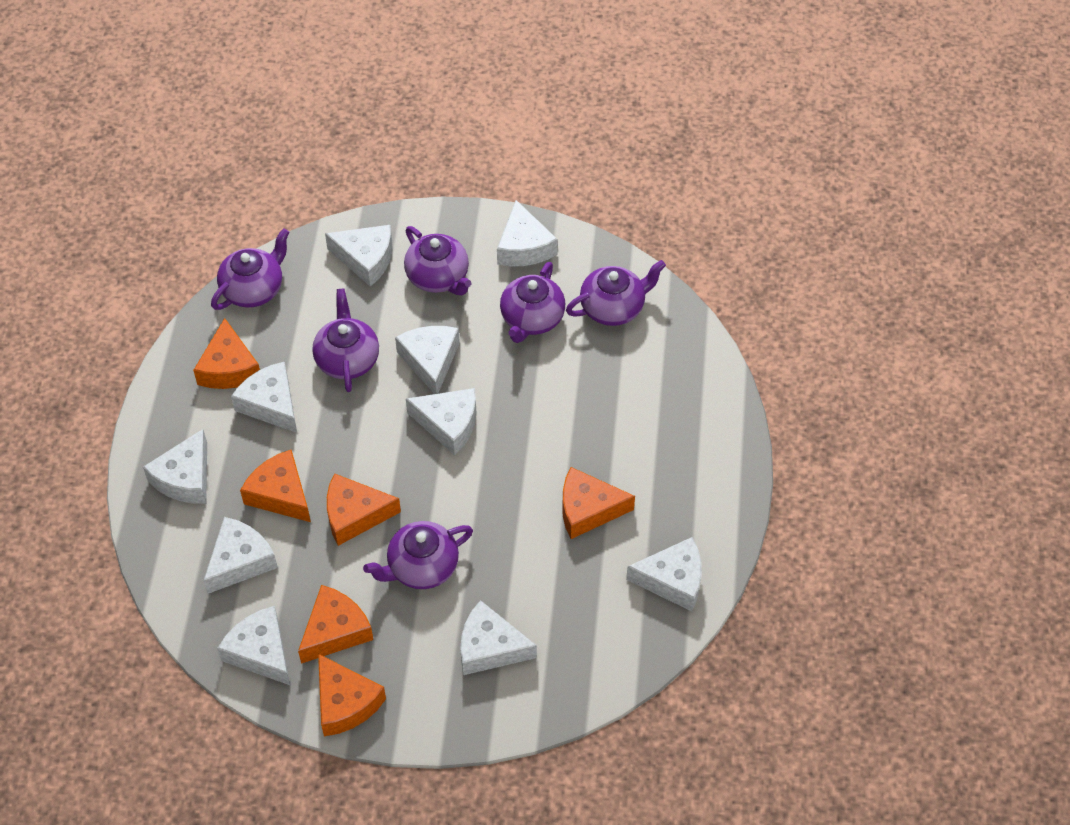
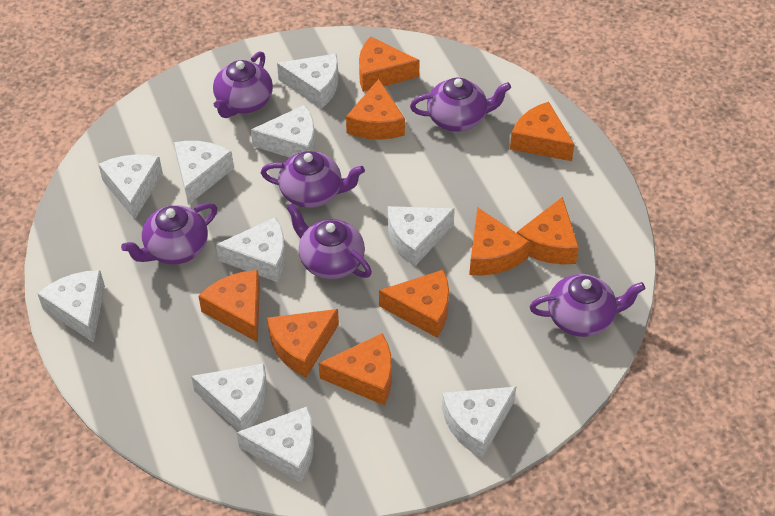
orange cheese: [193,318,260,389] [240,450,311,522] [298,585,373,664] [318,654,386,736] [327,473,401,546] [563,467,635,539] = 6 -> [198,270,260,342] [267,309,339,378] [319,333,392,406] [346,79,405,140] [359,36,420,92] [379,270,449,338] [469,207,530,276] [510,102,575,161] [517,197,579,265] = 9

